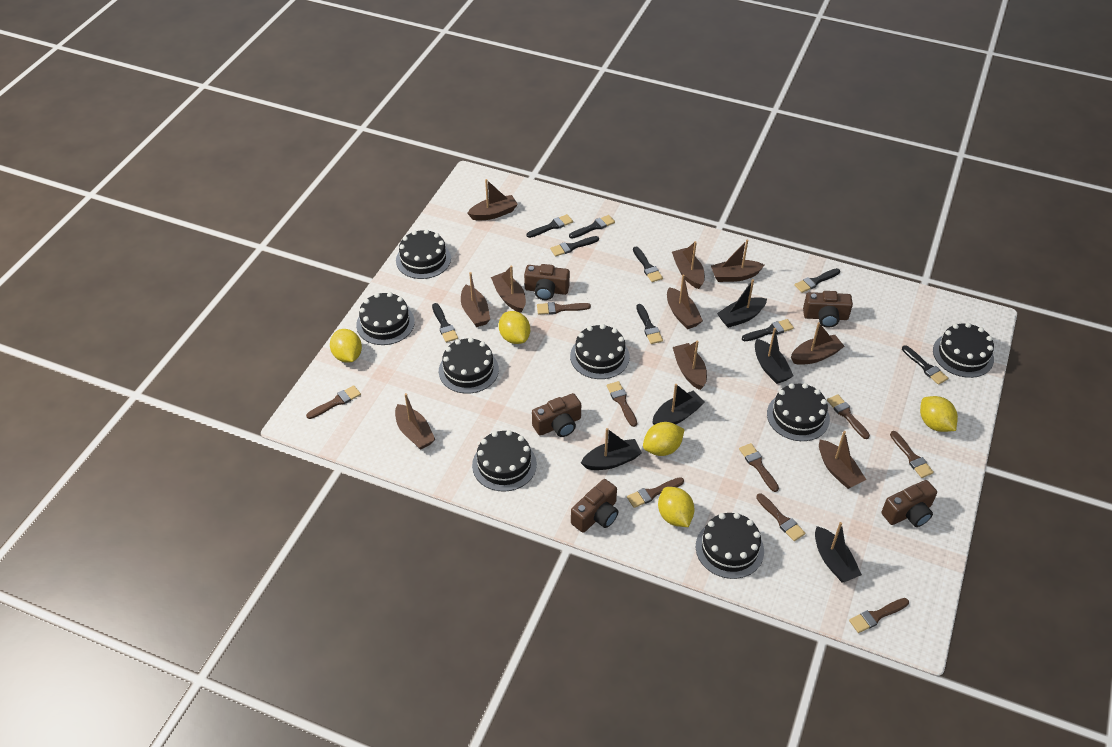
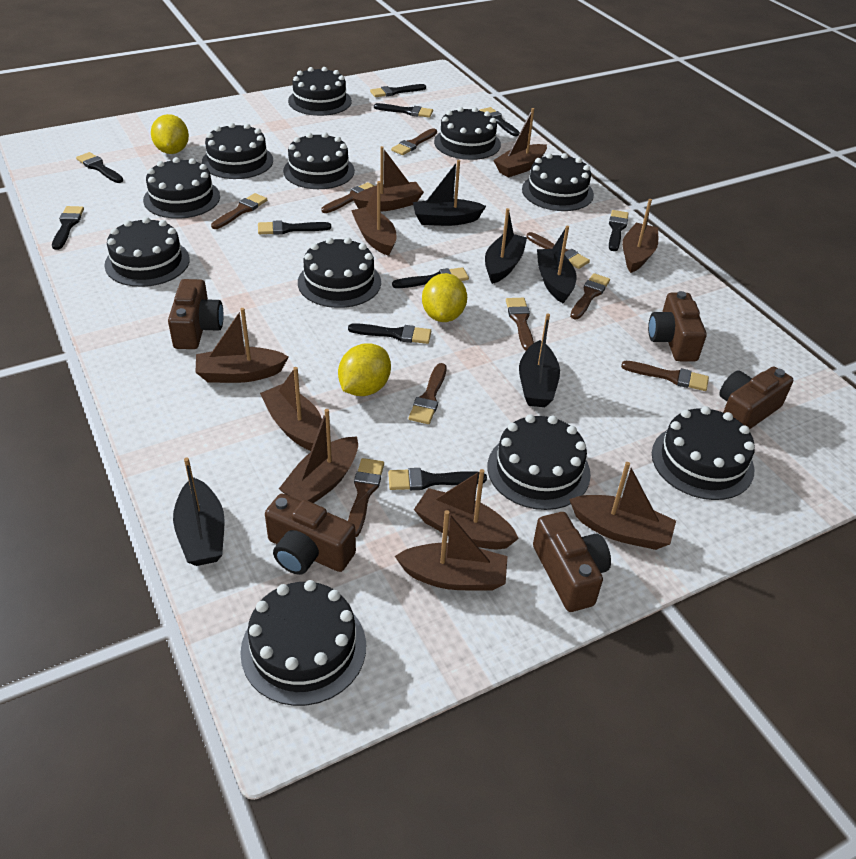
black brush: [432,303,458,342] [526,214,573,238] [550,236,599,256] [569,215,615,239] [633,247,663,282] [636,304,663,344] [742,319,794,341] [794,268,840,293] [902,345,948,385] = 9 -> [52,206,84,250] [76,152,123,183] [258,220,331,235] [348,323,431,344] [370,84,426,97] [374,103,433,118] [388,468,487,490] [392,267,469,288] [479,107,520,137] [609,210,629,251] = 10
black cake: [356,292,415,345] [396,229,451,279] [439,337,499,394] [472,430,537,492] [570,324,630,379] [696,513,764,579] [767,383,830,441] [933,323,994,378] = 8 -> [104,217,190,287] [143,157,220,219] [202,123,273,179] [240,580,366,706] [283,132,355,189] [288,67,352,116] [298,237,381,308] [434,107,501,160] [488,414,591,510] [522,153,594,211] [652,406,755,500] = 11
yellow lemon: [330,329,362,363] [499,311,530,344] [643,422,685,456] [658,487,695,527] [920,396,958,432] = 5 -> [151,114,189,154] [338,343,391,396] [422,273,467,322] = 3

